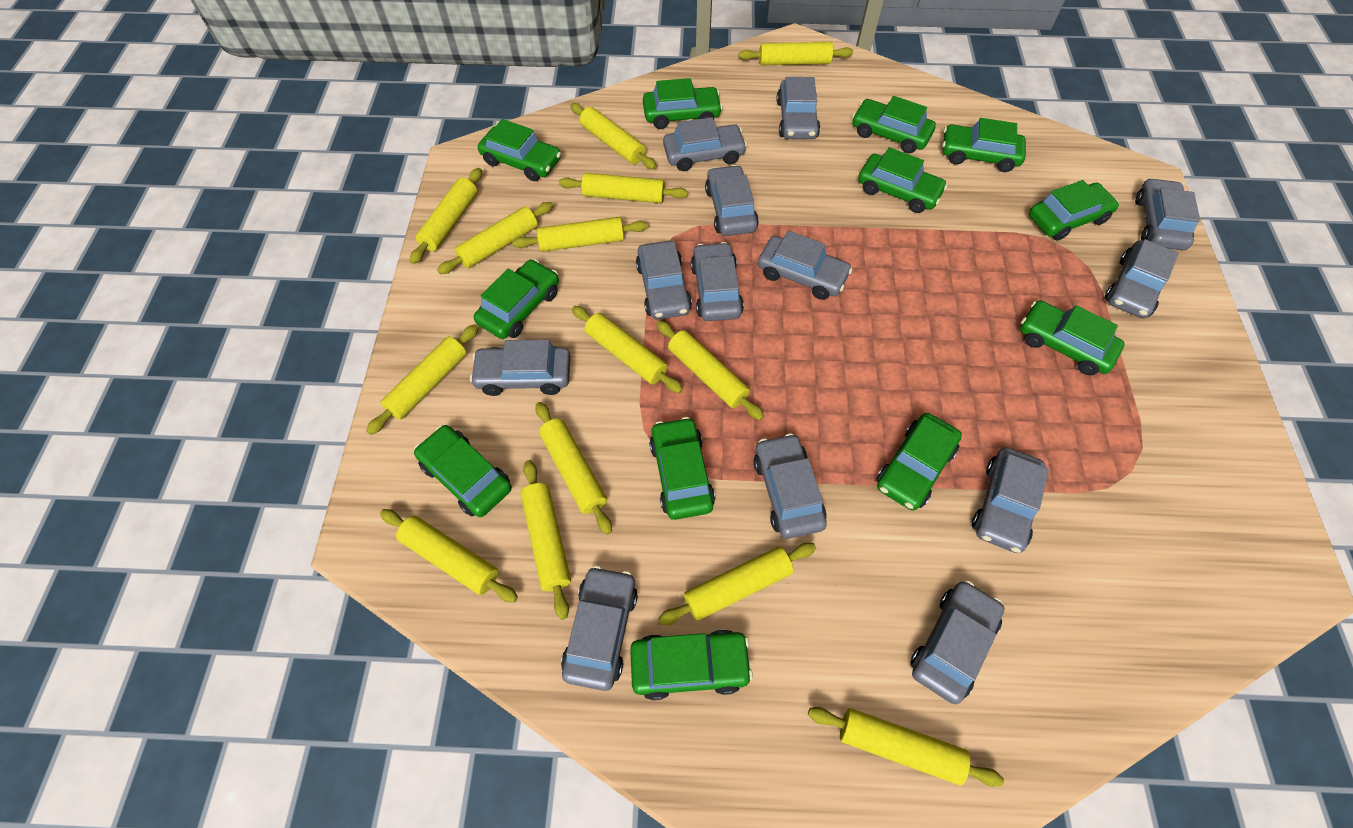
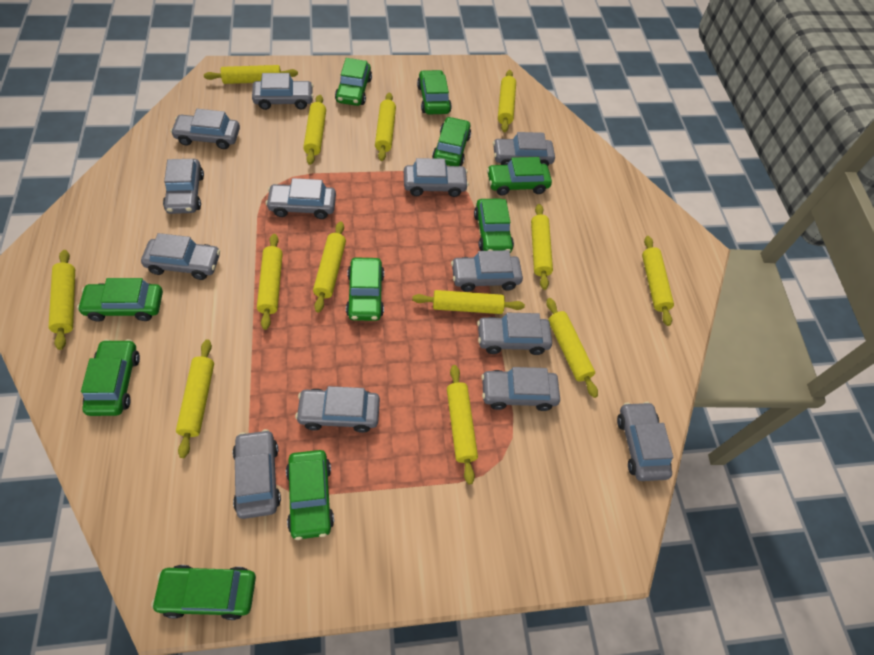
green car: [414,425,512,517] [474,259,559,339] [478,119,561,181] [630,629,753,700] [643,78,723,129] [649,417,715,520] [852,96,936,153] [858,147,948,213] [876,413,962,511] [942,118,1026,172] [1020,300,1125,375] [1029,180,1119,241] = 12 -> [77,278,163,322] [81,339,140,416] [151,565,256,620] [286,450,334,540] [335,58,372,106] [346,258,384,321] [417,70,452,114] [432,117,471,166] [474,199,514,253] [487,157,552,196] = 10
yellow rolling pin: [366,324,479,435] [380,509,518,603] [410,168,482,264] [437,202,553,274] [512,217,648,252] [520,460,571,620] [535,402,612,535] [559,173,688,203] [570,103,656,169] [572,306,683,393] [656,321,764,420] [658,543,816,625] [739,42,853,66] [808,707,1004,787] = 14 -> [49,250,75,350] [176,340,214,458] [204,65,298,84] [257,234,283,330] [303,95,326,165] [313,221,346,313] [375,93,396,161] [412,290,525,314] [447,365,478,484] [498,70,516,132] [531,204,553,290] [546,298,598,398] [642,236,674,326] = 13

